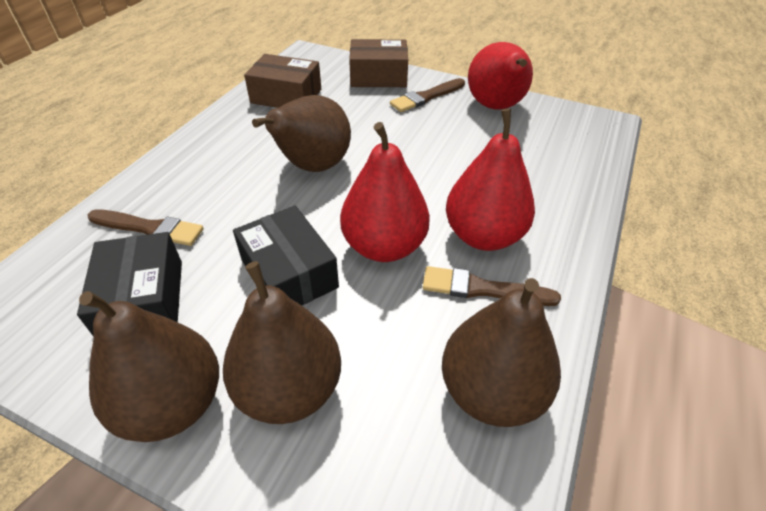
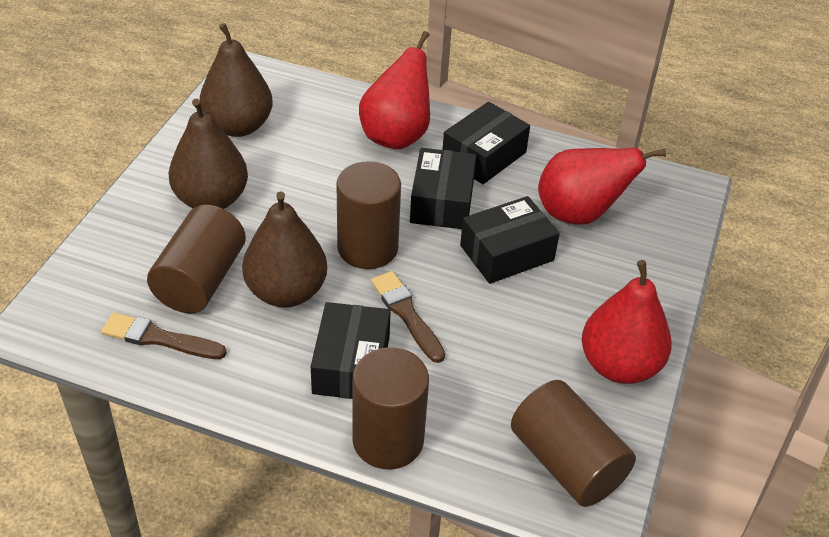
black box: [77,232,182,336] [233,206,339,305] = 2 -> [311,302,391,399] [410,148,477,229] [442,102,530,184] [460,196,560,284] = 4
brown box: [244,54,321,108] [349,39,408,87] = 2 -> none = 0
brown brush: [88,209,204,246] [390,78,465,112] [422,266,561,306] = 3 -> [101,312,227,359] [371,271,445,363] = 2
brown cylinder: none = 0 -> [147,204,246,314] [336,161,401,269] [353,347,429,469] [511,380,636,507] = 4
brown pear: [79,291,219,442] [223,261,341,424] [252,95,351,172] [442,278,561,427] = 4 -> [169,99,248,209] [199,23,273,137] [242,191,327,308] = 3

